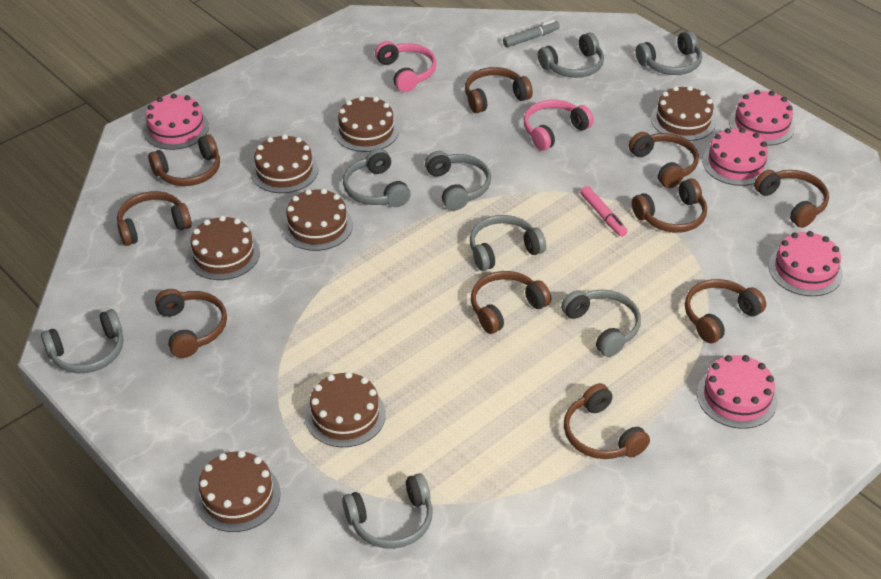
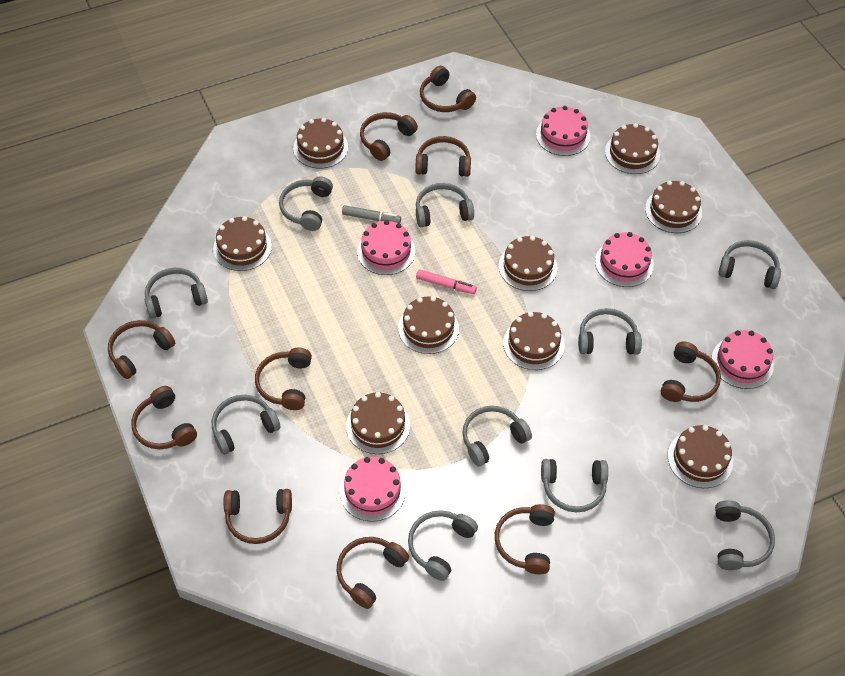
brown cake: [187,216,260,280] [195,450,281,532] [251,134,318,193] [282,189,353,251] [305,372,386,447] [334,96,399,152] [651,86,716,141] = 7 -> [213,216,272,271] [293,118,348,168] [346,392,410,454] [398,296,459,354] [499,236,558,291] [503,312,565,370] [605,123,660,174] [645,181,702,233] [668,425,733,488] = 9
grey headphones: [41,309,123,373] [342,473,433,549] [343,148,411,207] [425,151,491,211] [470,215,546,271] [538,32,604,78] [561,290,641,357] [636,31,702,75] = 8 -> [145,268,208,319] [212,395,281,455] [279,176,333,231] [408,510,478,581] [416,183,474,227] [462,406,532,466] [541,459,608,512] [578,308,642,355] [715,500,775,570] [718,240,781,289] = 10
pink headphones: [375,41,436,92] [524,100,594,151] = 2 -> none = 0

